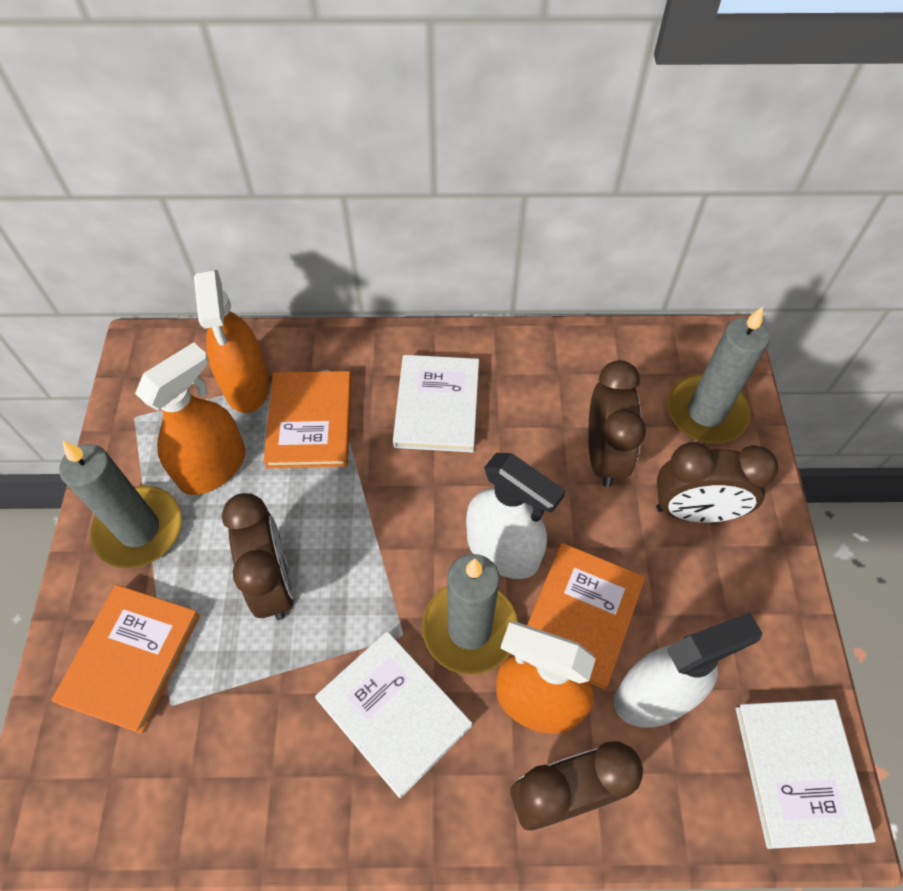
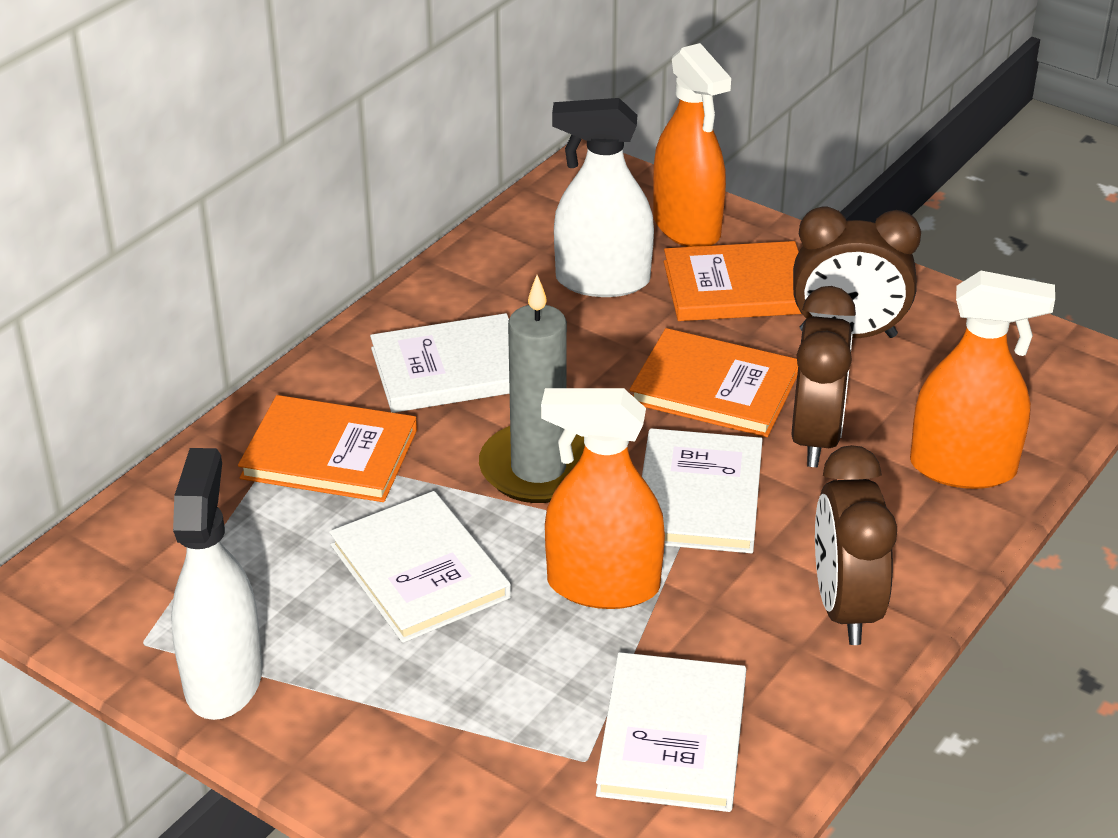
brown clock: [222,493,294,620] [510,741,643,830] [588,360,646,487] [656,442,778,523] = 4 -> [791,286,856,467] [793,206,921,338] [815,445,897,645] = 3
grey candle: [59,441,182,568] [422,554,518,675] [667,306,770,444] = 3 -> [479,275,585,503] = 1
white book: [315,631,472,798] [393,355,479,452] [736,699,876,849] = 3 -> [329,491,511,643] [370,313,510,413] [596,652,746,812] [642,428,763,553] = 4

